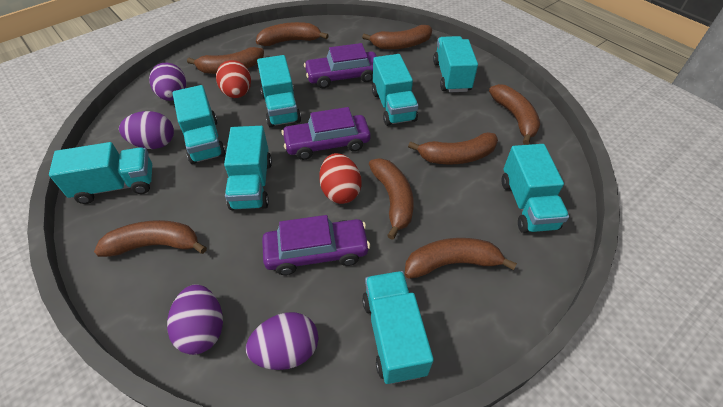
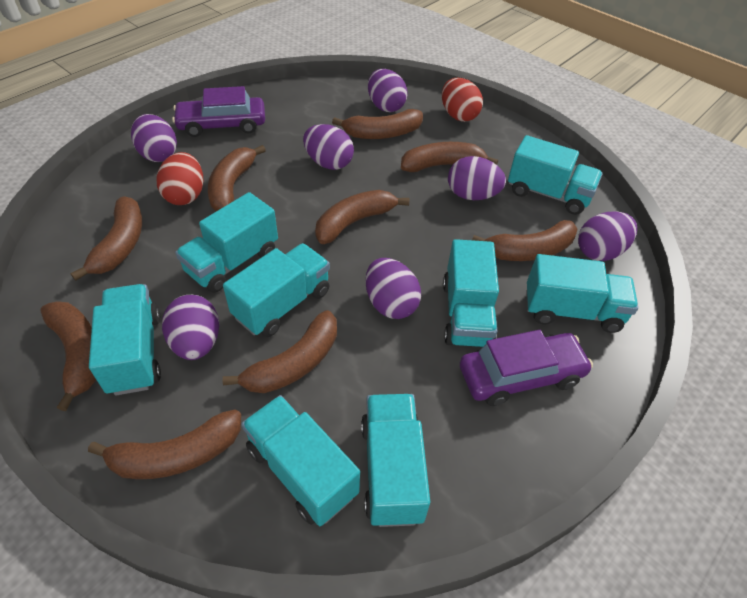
brown banana: [94,220,207,257] [187,47,264,74] [256,22,329,46] [362,25,432,50] [369,158,414,240] [405,238,517,279] [408,132,498,164] [489,84,540,145] = 8 -> [40,301,96,411] [71,196,142,281] [88,409,241,479] [208,145,266,211] [222,310,337,393] [315,190,409,244] [332,109,423,139] [401,142,498,172] [472,220,578,261] = 9
purple car: [262,215,370,275] [281,107,371,160] [304,43,377,88] = 3 -> [172,86,265,137] [460,330,593,406] = 2
purple egg: [119,111,174,149] [149,63,186,101] [167,284,223,355] [246,312,319,370] = 4 -> [131,114,177,162] [162,295,219,360] [303,124,354,170] [366,258,421,319] [368,69,407,112] [448,156,506,200] [578,211,637,261] = 7

